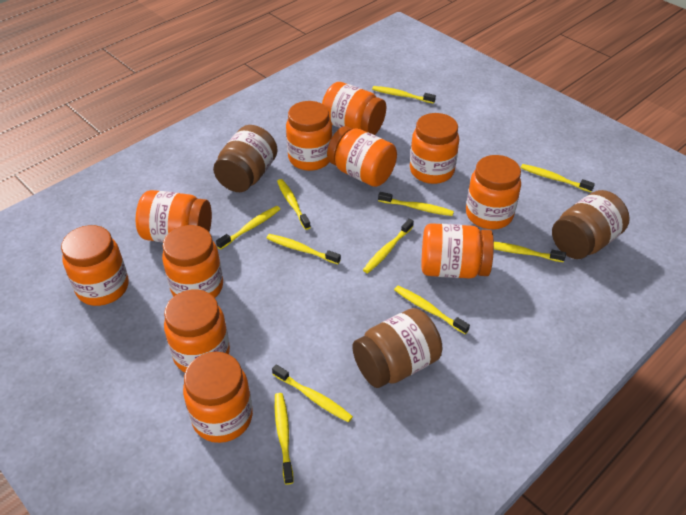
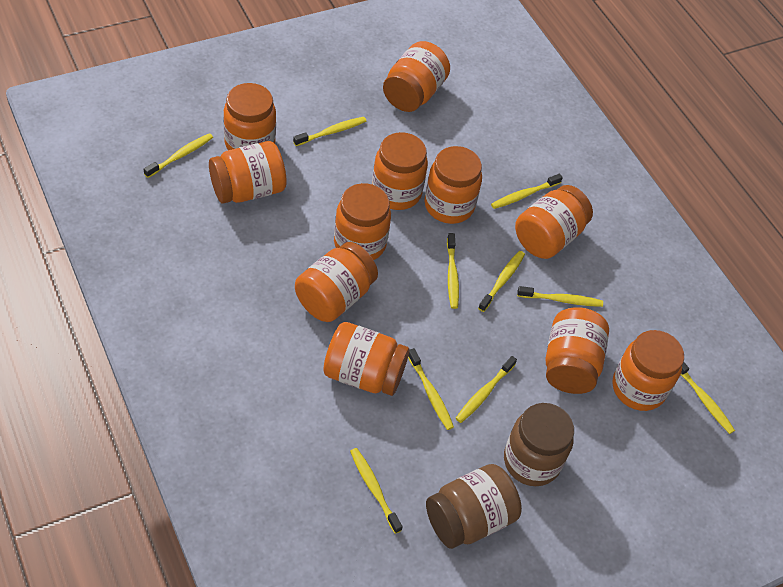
brown jar: [213,125,278,192] [352,308,442,388] [552,190,630,259] = 3 -> [426,464,522,549] [504,403,574,486] = 2
yellow toothbrush: [216,206,280,250] [266,234,341,264] [272,364,353,422] [275,393,294,485] [277,179,311,230] [363,219,414,273] [372,86,436,104] [378,192,454,216] [394,286,470,334] [494,242,566,262] [521,164,595,192] = 11 -> [144,133,213,178] [293,117,366,146] [350,448,403,534] [408,348,454,430] [447,233,459,309] [455,356,517,423] [478,251,525,312] [491,174,563,209] [517,286,603,307] [681,362,735,434] = 10

